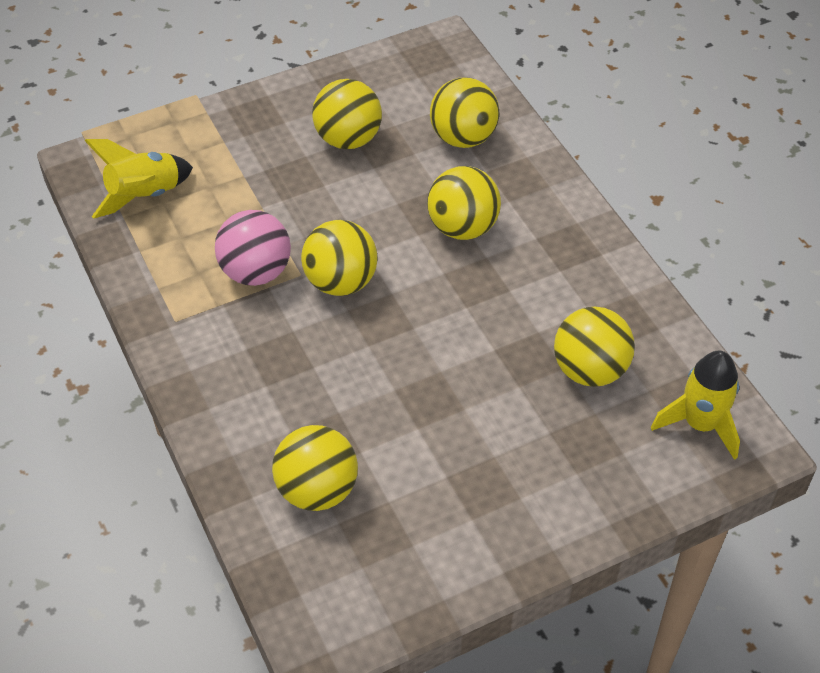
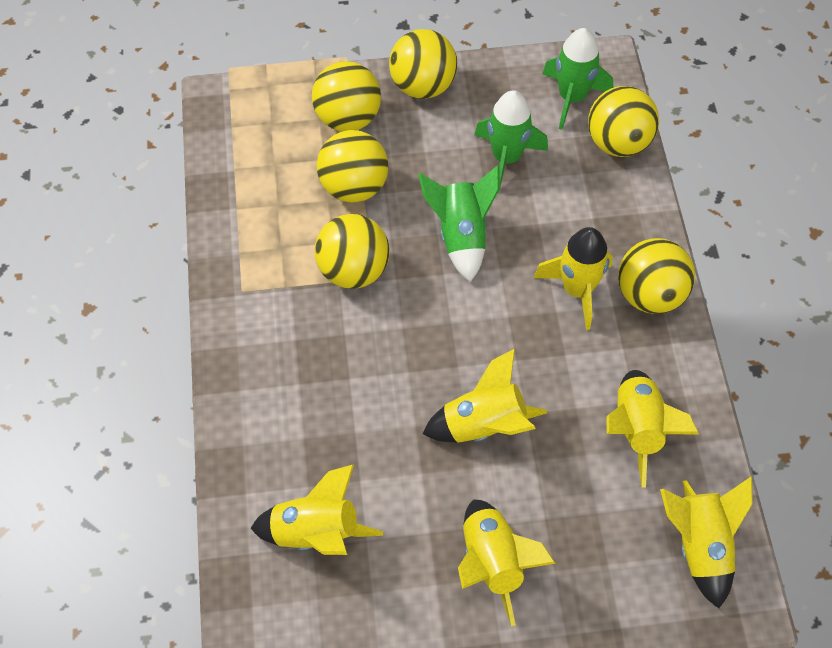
green rocket: none = 0 -> [418,165,499,282] [475,90,548,193] [543,28,613,130] = 3
pink ball: [215,210,291,286] = 1 -> none = 0
yellow rocket: [85,139,193,219] [651,351,740,460] = 2 -> [250,464,383,555] [423,349,547,443] [458,500,556,626] [533,227,613,330] [606,370,699,487] [660,476,753,609] = 6

